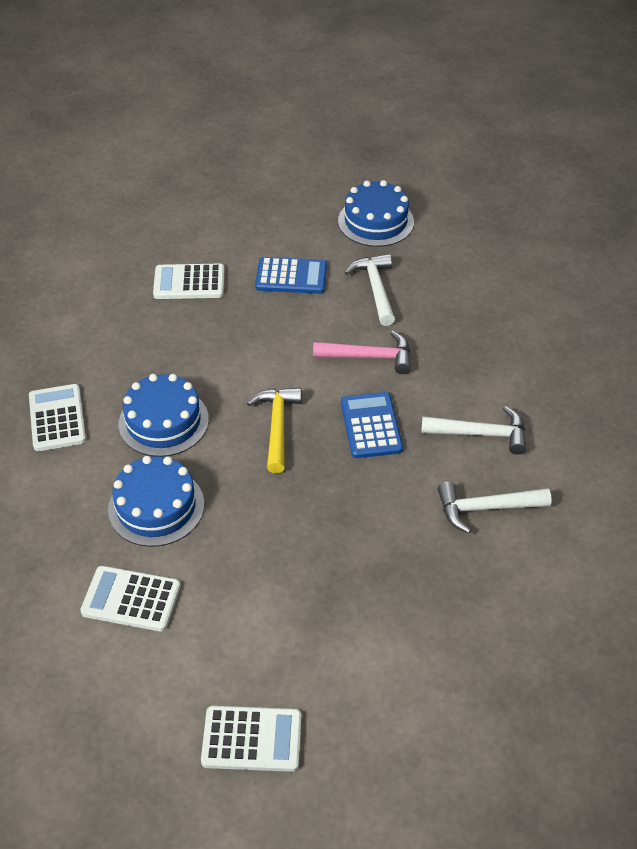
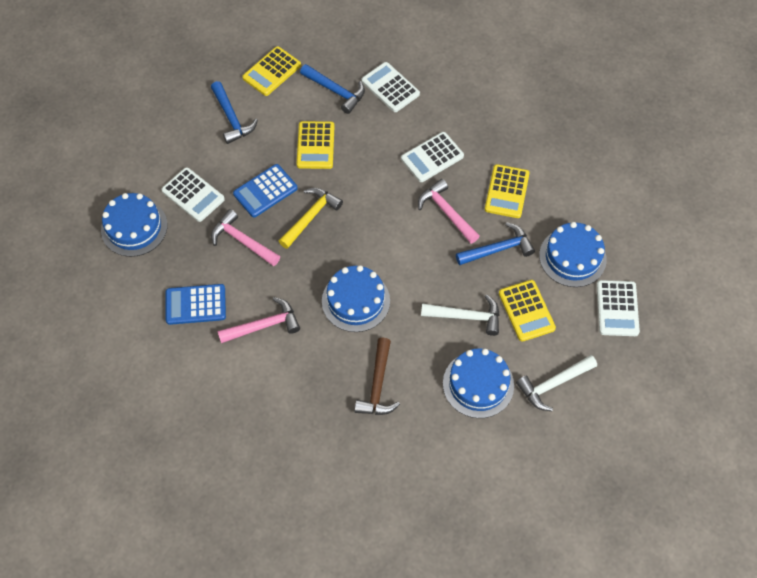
blue cake: [108,456,204,547] [118,374,209,457] [338,180,414,247] = 3 -> [101,193,168,257] [322,265,390,332] [443,349,514,418] [539,222,607,287] = 4
blue hammer: none = 0 -> [211,81,258,144] [300,64,365,114] [456,222,535,265] = 3
brown hammer: none = 0 -> [354,338,400,415] = 1
pink hammer: [313,331,411,374] = 1 -> [211,209,280,266] [218,297,300,343] [418,179,479,244] = 3
white hammer: [345,254,395,326] [421,406,526,455] [438,482,552,534] = 3 -> [421,294,500,336] [516,355,597,411] = 2
yellow calculator: none = 0 -> [242,46,301,96] [296,121,335,169] [485,164,529,218] [499,280,556,342] = 4

